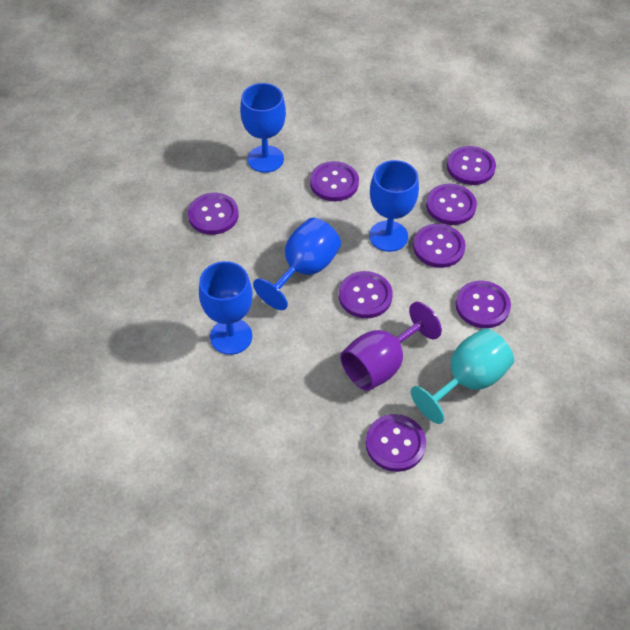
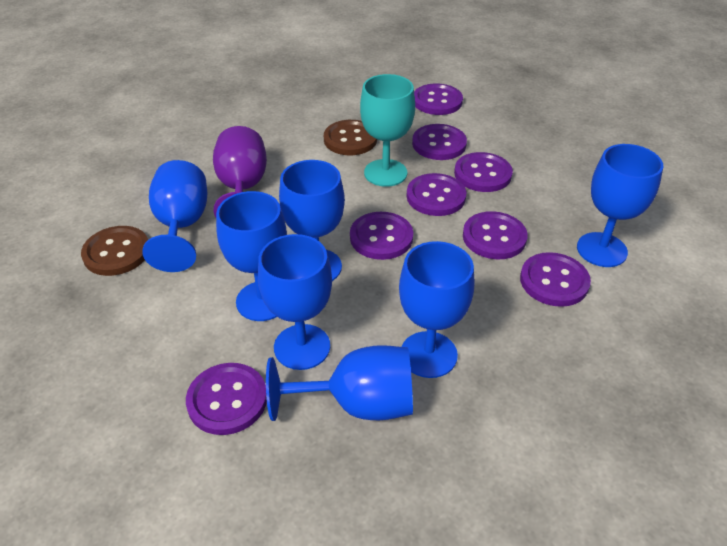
blue goblet: [199,261,252,355] [240,83,286,173] [253,218,341,310] [369,160,419,252] = 4 -> [142,160,207,272] [216,191,287,321] [258,234,332,370] [266,345,413,421] [279,160,345,281] [399,241,474,378] [577,144,663,267] = 7
brown button: none = 0 -> [81,226,148,276] [324,120,377,155] = 2

